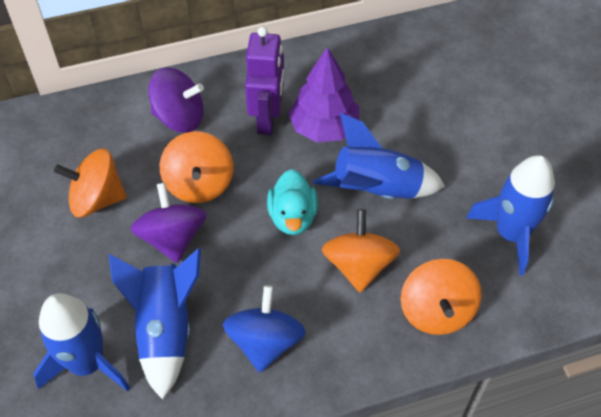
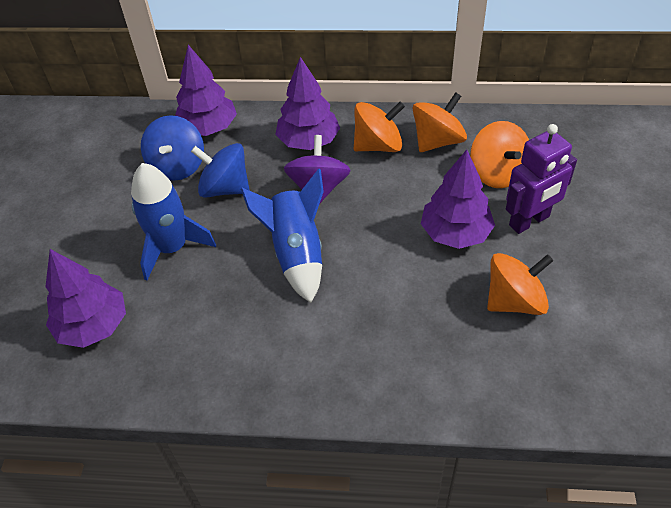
blue rocket: [33,293,130,391] [109,248,201,399] [313,113,445,199] [466,155,555,275] = 4 -> [131,163,216,280] [241,169,324,303] = 2
blue spinning top: [223,285,306,372] = 1 -> [141,115,204,181] [191,143,250,198] = 2
purple spinning top: [131,183,207,263] [148,67,204,133] = 2 -> [284,135,351,203] = 1
purple tree: [289,47,359,142] = 1 -> [45,249,126,348] [175,45,237,136] [275,57,340,150] [421,150,495,249] = 4
turquoise duck: [267,169,318,235] = 1 -> none = 0

